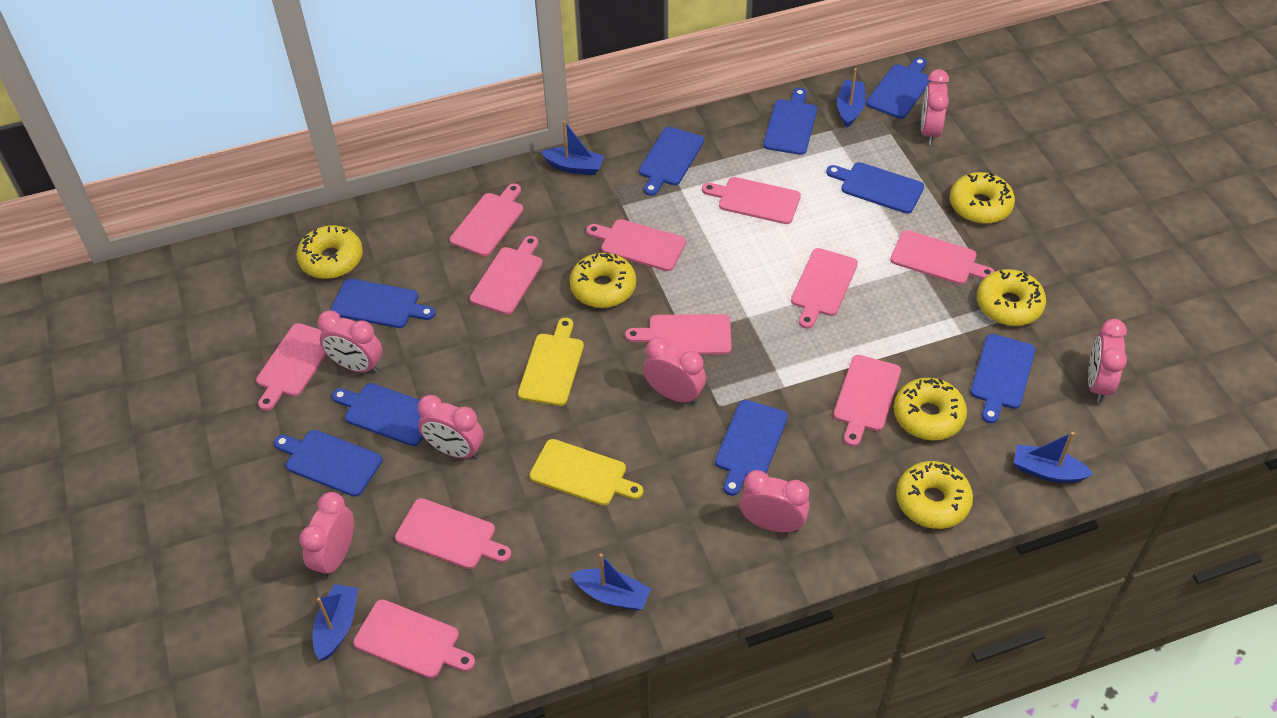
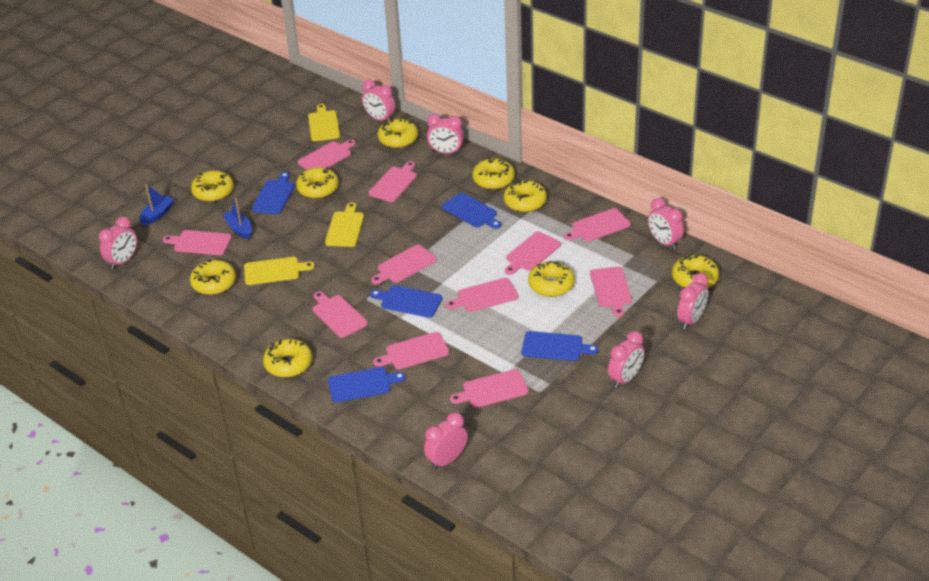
blue boat: [313,584,358,660] [541,121,605,175] [571,553,651,611] [837,68,866,128] [1013,432,1093,483] = 5 -> [139,184,174,226] [223,198,252,239] = 2
blue cutting board: [274,430,382,497] [330,279,435,328] [332,383,424,446] [639,127,704,196] [715,400,788,496] [763,88,817,155] [826,162,924,214] [866,57,931,119] [970,334,1035,423] = 9 -> [252,172,295,214] [328,367,406,403] [370,285,442,318] [442,193,501,229] [521,331,598,361] = 5
yellow cutting board: [518,318,584,406] [529,439,643,506] = 2 -> [244,257,315,285] [308,104,340,141] [325,202,364,247] = 3
yellow donut: [296,225,363,279] [570,253,636,308] [894,378,967,440] [896,461,973,529] [950,172,1015,224] [977,269,1046,326] = 6 -> [190,259,236,295] [191,170,234,202] [263,339,312,377] [296,167,339,199] [378,119,418,148] [472,158,515,190] [503,180,547,212] [528,261,575,297] [672,254,719,288] = 9

